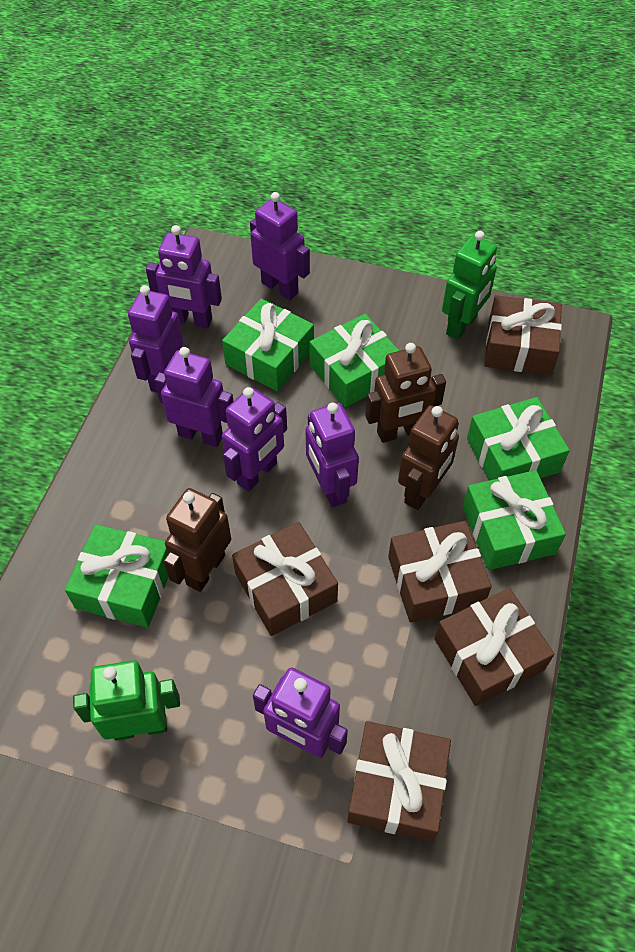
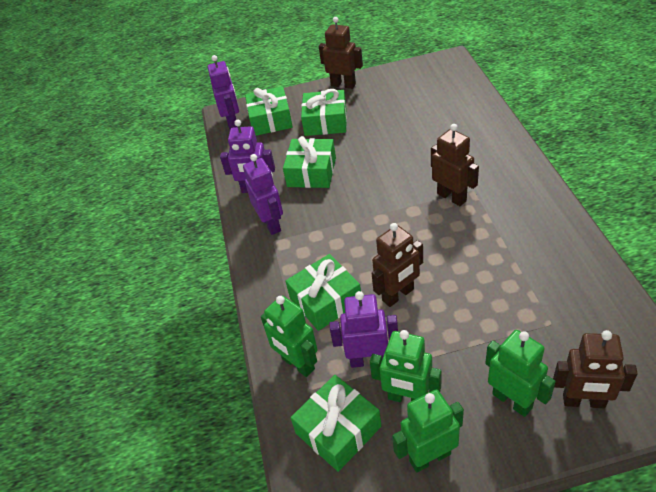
brown gift: [232,522,338,636] [347,721,451,842] [388,521,492,623] [435,588,554,706] [484,295,562,376] = 5 -> none = 0
brown robot: [163,488,231,592] [365,343,446,443] [398,405,459,510] = 3 -> [319,17,363,89] [372,223,423,307] [431,124,479,206] [553,330,638,408] = 4
green robot: [73,660,180,741] [442,231,497,340] = 2 -> [261,296,318,377] [370,330,442,402] [392,390,464,473] [485,330,556,417] = 4
purple robot: [128,285,183,393] [146,225,222,328] [154,347,233,447] [222,387,287,492] [250,192,310,300] [253,667,348,758] [306,403,359,507] = 7 -> [208,55,239,130] [220,120,275,193] [243,154,283,235] [329,291,398,368] = 4

